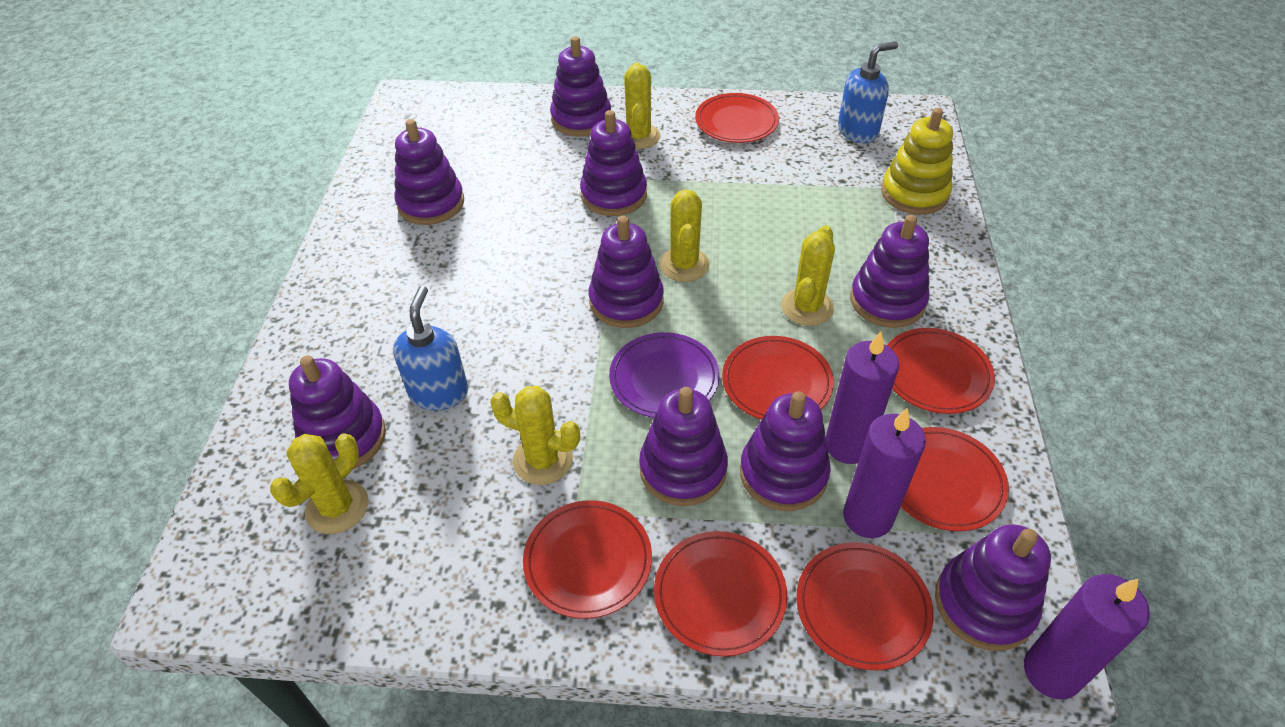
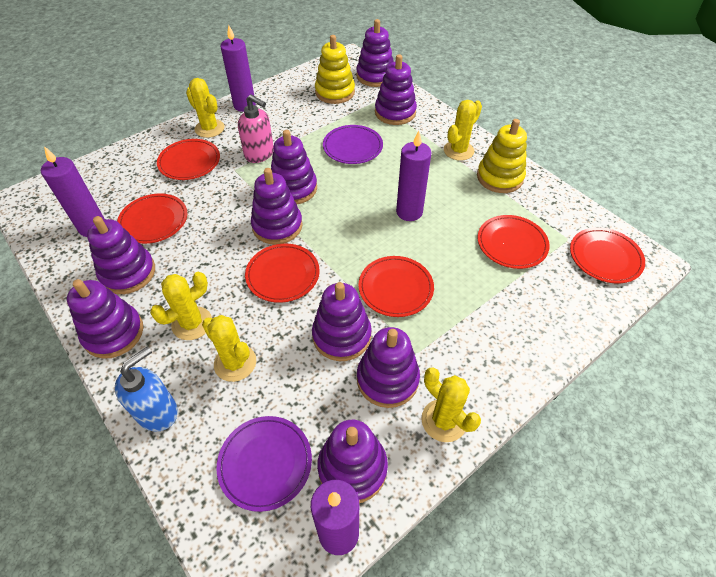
blue soap dispenser: [393,286,468,411] [838,41,898,143] = 2 -> [115,347,178,431] = 1
pink soap dispenser: none = 0 -> [238,94,274,163] = 1
purple candle: [826,332,899,464] [843,408,926,538] [1024,574,1150,699] = 3 -> [41,146,105,237] [220,25,256,112] [311,480,359,555] [396,131,431,221] = 4
purple plate: [609,332,719,418] = 1 -> [216,416,312,512] [323,125,383,164] = 2
red plate: [523,500,652,619] [654,531,787,656] [695,93,779,143] [722,336,834,420] [796,543,934,670] [887,328,995,414] [901,427,1009,531] = 7 -> [117,193,187,244] [157,139,220,180] [245,244,320,303] [358,256,434,317] [478,215,550,269] [570,228,645,283] = 6
yellow stacking toy: [881,108,953,215] = 1 -> [315,35,355,104] [477,119,527,193] = 2

